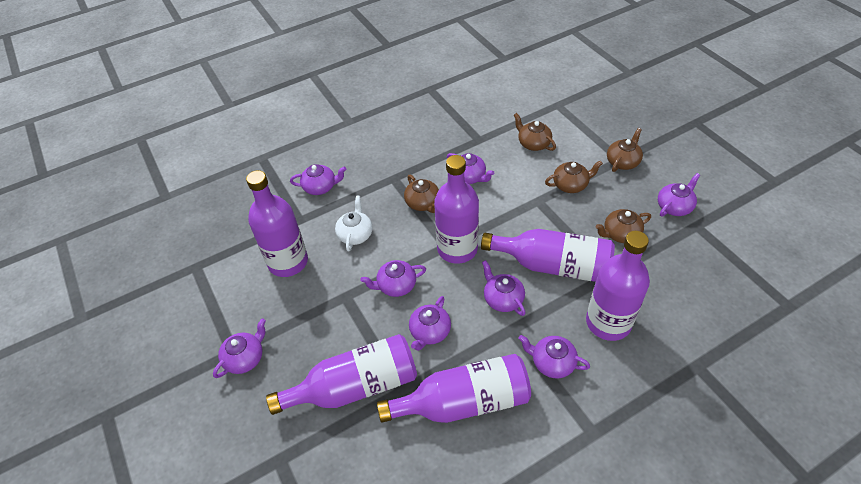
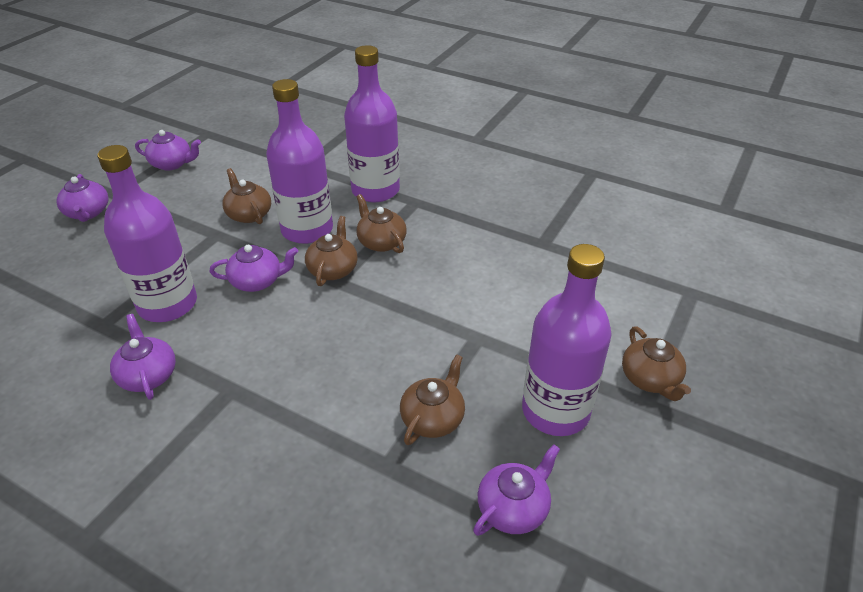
purple bottle: [246,170,308,277] [266,334,417,415] [377,354,531,423] [434,155,479,264] [481,229,615,282] [586,231,650,341] = 6 -> [97,145,197,322] [266,79,333,244] [344,45,400,202] [522,244,612,436] = 4
purple teapot: [213,318,266,378] [290,164,346,195] [360,260,426,297] [409,296,451,351] [447,153,494,184] [482,260,526,316] [518,335,590,378] [658,173,700,217] = 8 -> [56,174,109,222] [110,314,176,400] [135,130,201,171] [209,245,298,292] [473,444,560,536] = 5
white teapot: [335,196,373,252] = 1 -> none = 0

